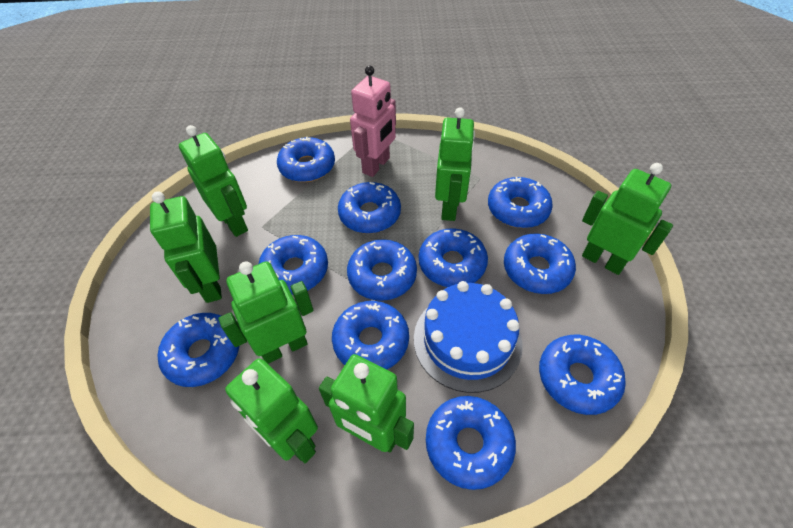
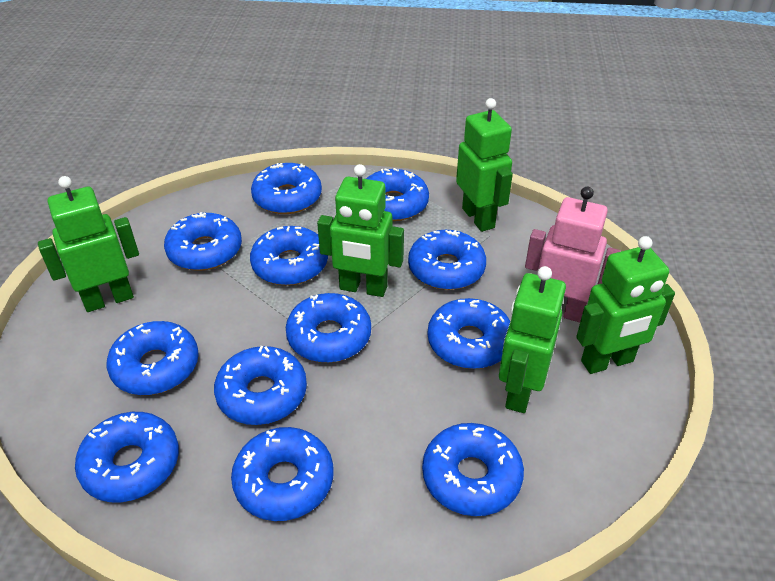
blue cake: [414,281,523,393] = 1 -> none = 0
blue donut: [158,313,239,387] [259,235,328,295] [277,137,335,182] [332,301,409,369] [338,182,401,234] [347,239,417,301] [419,228,488,287] [426,396,516,490] [488,177,553,228] [504,234,576,294] [539,335,626,415] = 11 -> [75,412,179,502] [107,321,199,395] [164,212,242,271] [214,346,307,425] [231,427,333,521] [250,226,328,286] [251,163,322,214] [286,293,371,363] [366,168,429,221] [408,230,486,290] [422,423,524,516] [428,298,510,369] = 12
green robot: [150,192,222,303] [179,125,248,237] [218,261,314,364] [225,358,318,463] [319,354,414,453] [435,107,475,221] [582,163,673,275] = 7 -> [38,176,139,312] [317,164,404,297] [456,98,513,232] [499,266,566,413] [576,236,675,374] = 5

